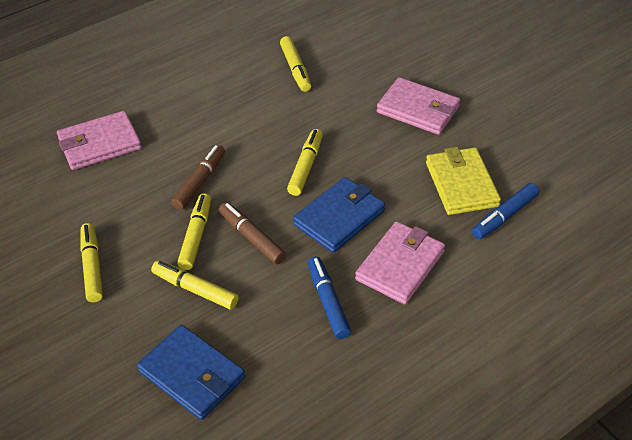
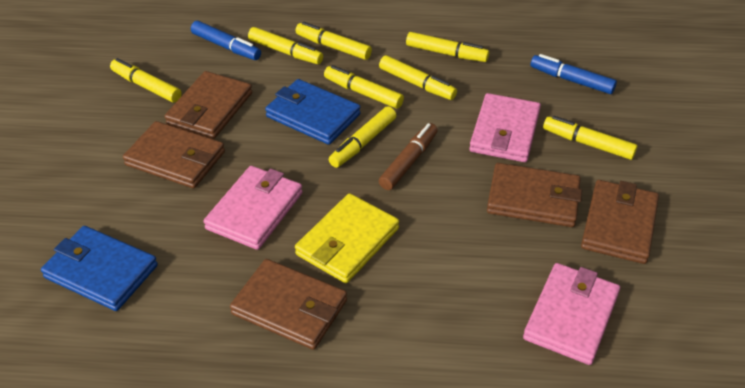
brown marker: [171,145,225,210] [219,202,286,265] = 2 -> [379,123,438,190] = 1
brown wallet: none = 0 -> [123,121,225,188] [164,71,252,139] [230,259,347,350] [487,163,582,227] [581,180,659,264] = 5
yellow marker: [80,223,103,302] [151,260,239,310] [177,193,211,270] [280,36,311,92] [287,129,323,196] = 5 -> [110,58,182,103] [248,27,323,64] [296,22,372,60] [324,65,404,109] [329,106,396,168] [379,55,457,100] [406,32,489,62] [543,116,637,160] = 8

